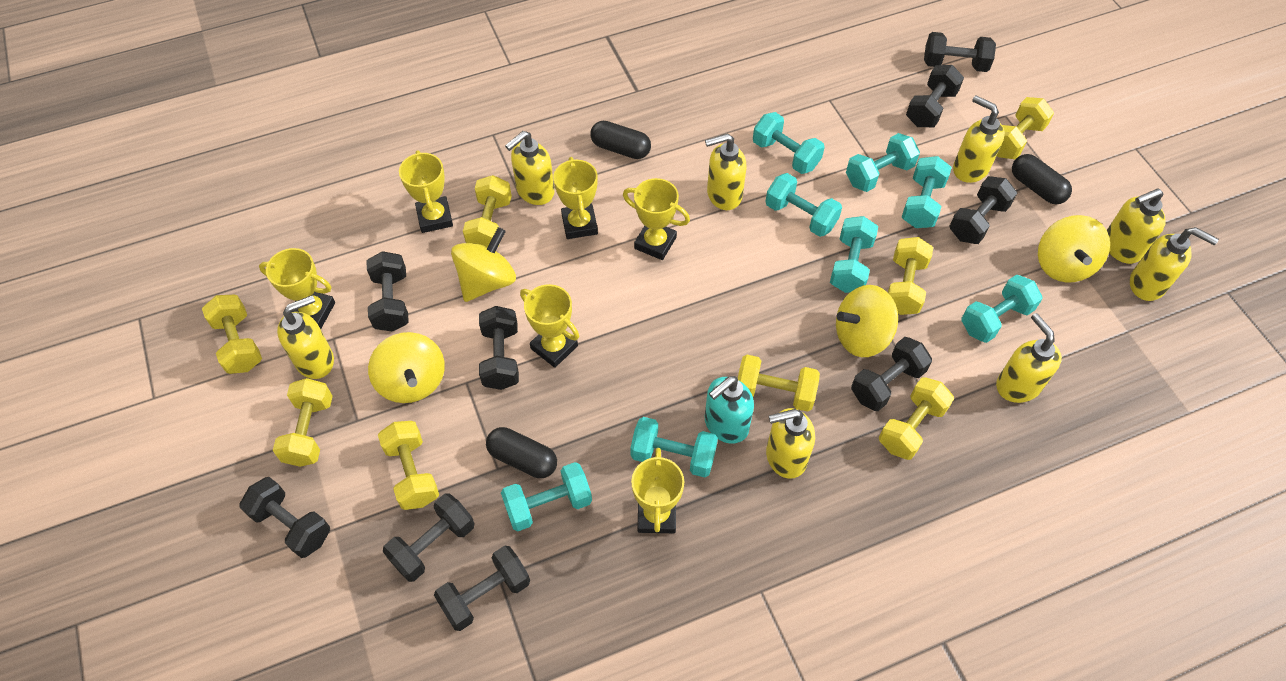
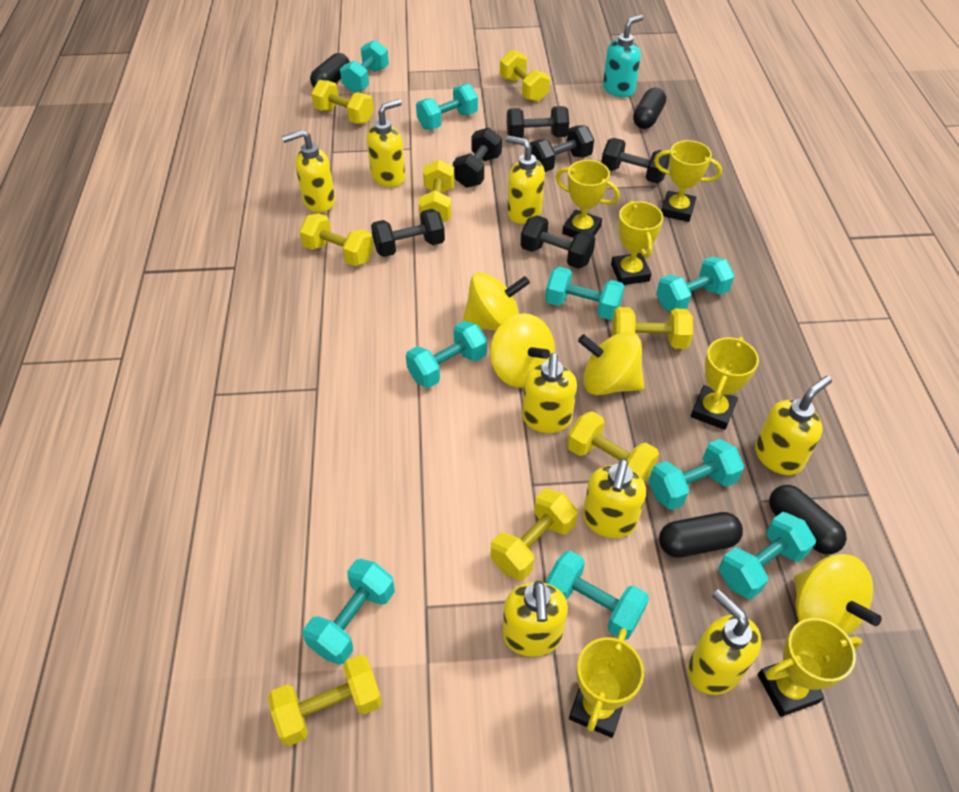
black capsule: [486,427,557,478] [590,121,651,159] [1012,154,1072,204] = 3 -> [310,53,350,87] [633,87,666,129] [659,512,743,558] [769,485,847,554] = 4
black dumbbell: [240,477,330,558] [367,251,409,332] [383,493,475,582] [434,546,530,631] [479,306,519,390] [851,337,932,411] [906,65,964,127] [924,32,996,72] [949,176,1017,244] = 9 -> [371,209,445,257] [453,127,502,188] [507,106,569,138] [521,215,595,269] [530,125,594,172] [601,138,670,183] = 6
turquoise dumbbell: [501,462,592,531] [630,417,718,477] [753,112,825,174] [765,173,842,237] [830,216,878,293] [846,133,920,192] [902,156,952,228] [961,275,1042,343] = 8 -> [303,559,395,665] [340,40,389,93] [406,321,487,388] [416,84,478,130] [545,267,625,320] [546,551,649,640] [649,439,744,510] [656,256,735,311] [719,512,816,599] = 9

